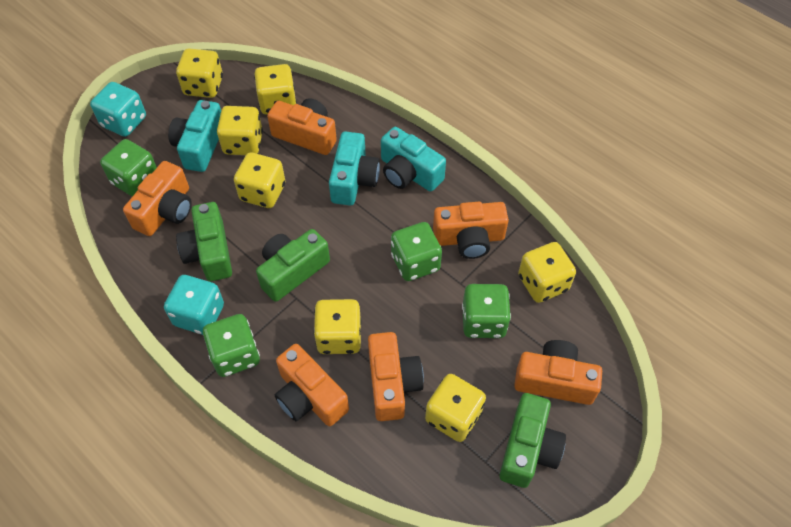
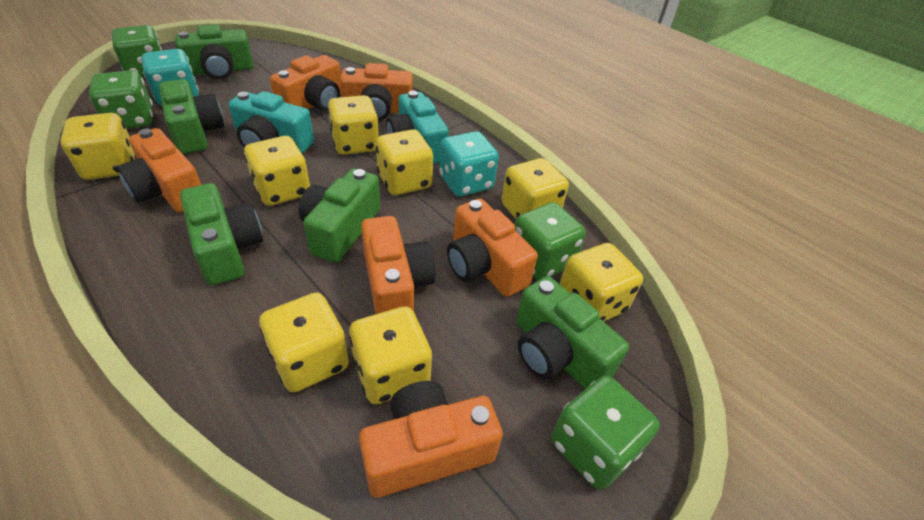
green camera: [176,202,232,281] [256,229,330,302] [500,393,566,488] = 3 -> [159,79,224,154] [175,25,254,79] [180,183,263,285] [299,168,380,263] [516,276,629,389] = 5
turquoise camera: [168,100,221,172] [329,131,380,206] [381,127,446,192] = 3 -> [229,91,314,153] [386,91,449,164] = 2
yellow dice: [176,48,223,98] [217,106,263,155] [234,153,285,208] [254,64,297,115] [314,299,362,354] [425,374,486,442] [518,242,576,303] = 7 -> [60,113,135,180] [244,136,310,206] [259,293,349,392] [328,95,379,155] [349,306,432,404] [376,129,433,195] [501,158,569,219] [560,243,643,322] = 8

